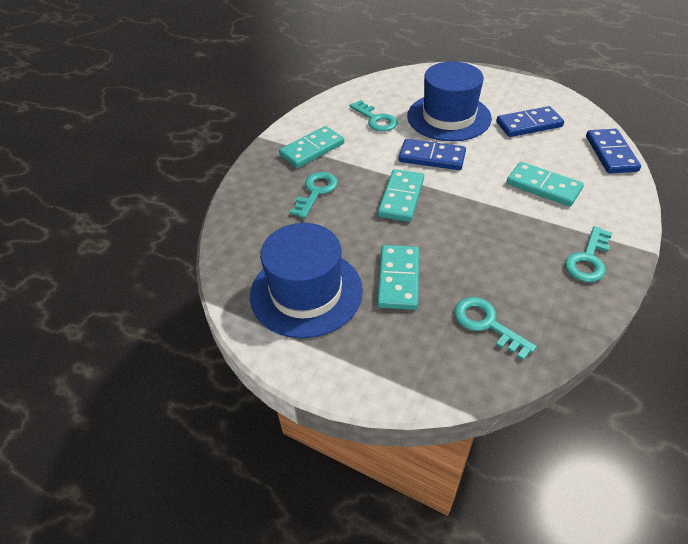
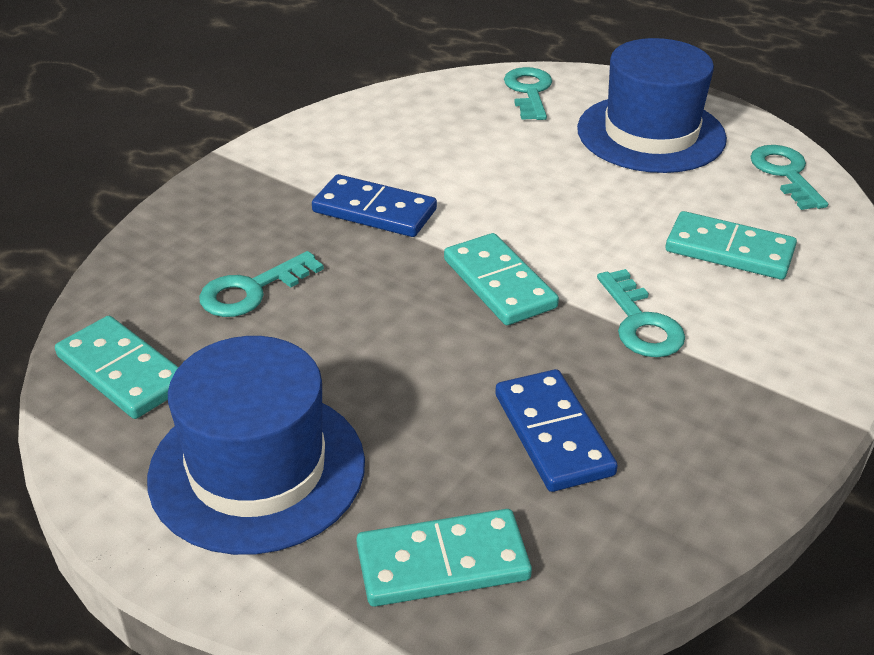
blue domino: [399,139,466,170] [496,106,564,137] [586,129,641,173] = 3 -> [312,174,437,237] [495,369,618,492] = 2

